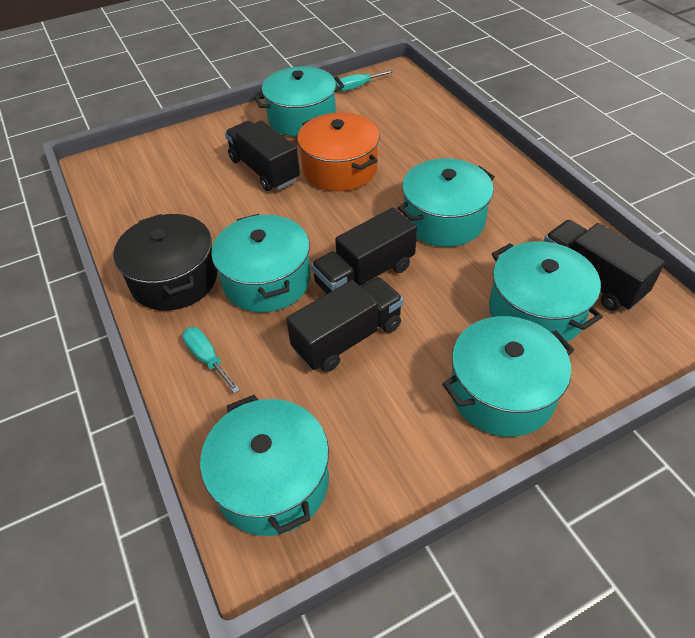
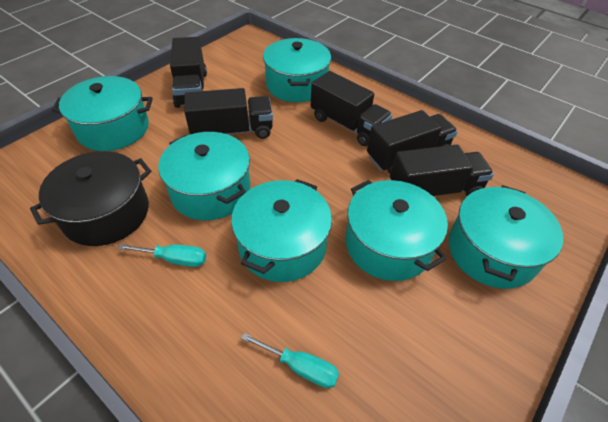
black truck: [225,120,300,191] [286,277,403,372] [311,207,417,294] [543,220,665,311] = 4 -> [170,37,207,108] [184,88,273,139] [311,71,392,146] [367,110,458,174] [390,145,494,196] = 5
orange pot: [297,112,379,191] = 1 -> none = 0

